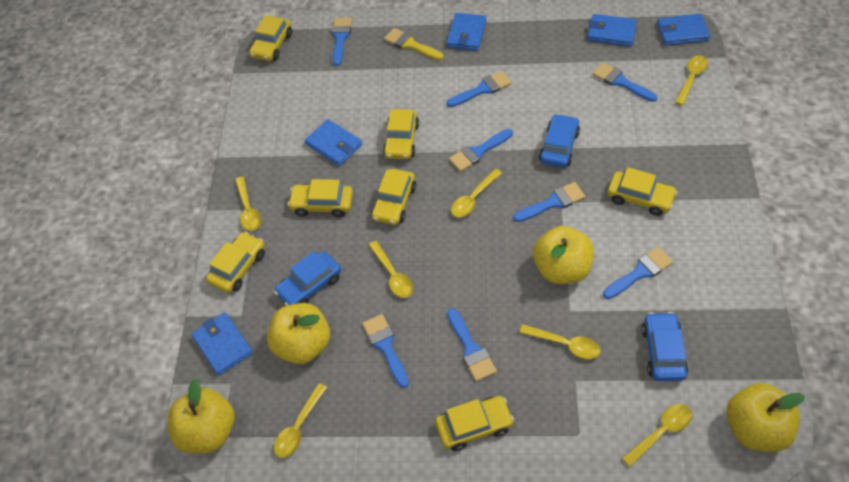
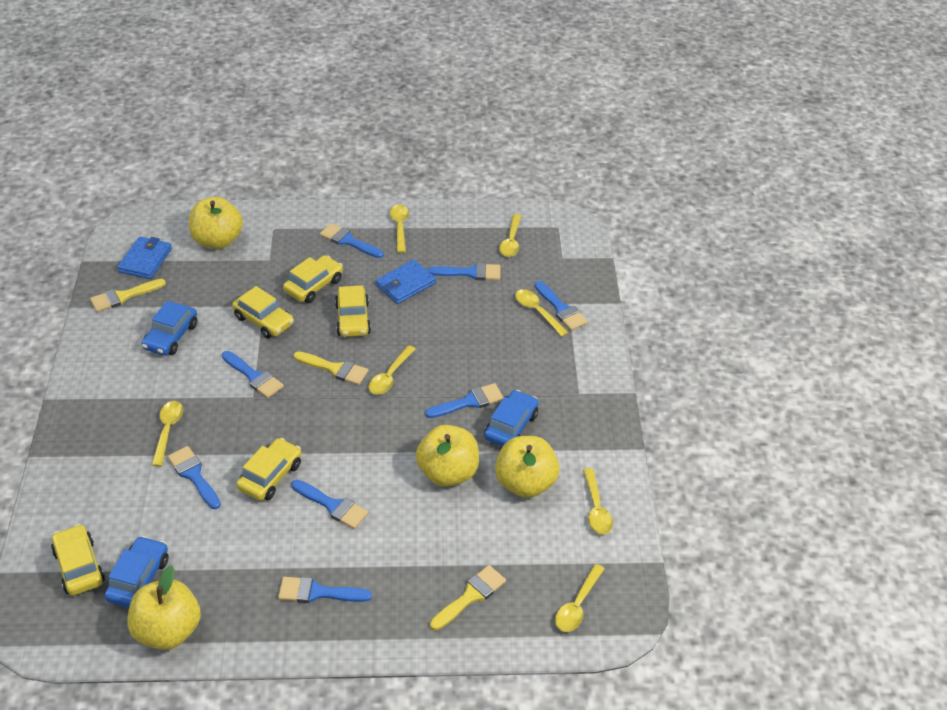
blue wallet: [191,312,253,376] [305,119,362,166] [447,13,486,51] [587,14,637,46] [657,14,710,46] = 5 -> [117,237,172,279] [376,260,436,304] = 2
yellow brush: [384,28,444,60] = 1 -> [90,279,166,312] [293,351,369,385] [430,565,506,631] = 3
yellow car: [206,232,265,293] [249,15,292,61] [288,179,353,217] [371,169,416,225] [383,109,419,159] [435,396,514,451] [608,167,677,216] = 7 -> [51,524,105,596] [232,286,294,338] [236,438,301,501] [283,255,343,303] [335,285,371,337] = 5

